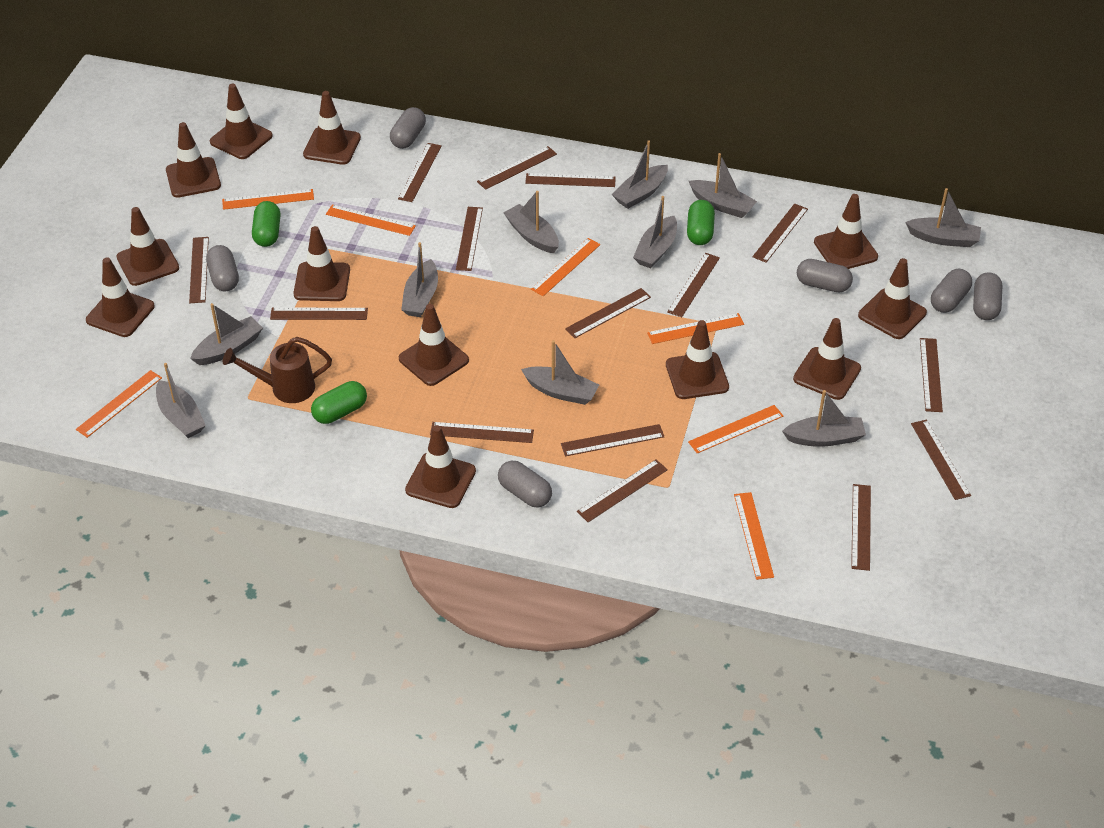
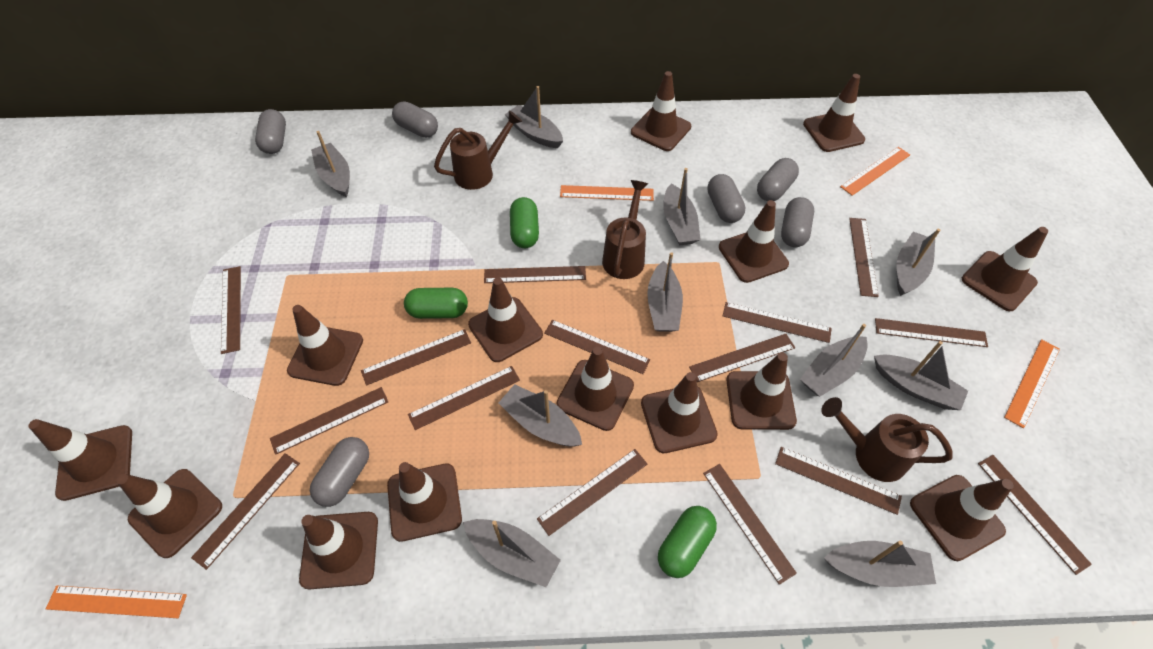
brown traffic cone: [86,257,155,337] [117,207,179,286] [166,122,221,198] [210,84,273,159] [293,226,350,301] [303,91,361,165] [399,304,469,386] [405,425,476,508] [666,320,729,399] [793,318,861,400] [814,194,878,269] [858,258,927,339] = 12 -> [28,419,132,501] [117,469,222,558] [287,305,363,386] [299,512,378,589] [387,462,462,542] [468,277,543,362] [557,347,634,431] [631,71,691,151] [641,372,718,453] [719,200,789,283] [726,352,797,430] [803,74,865,152] [910,475,1014,561] [962,227,1048,311] = 14
brown watering can: [223,337,332,403] = 1 -> [434,110,522,190] [602,180,648,279] [821,397,952,482] = 3
orange ruler: [76,370,162,438] [222,189,314,210] [326,204,416,236] [531,238,600,296] [647,313,744,344] [688,405,783,454] [734,492,774,580] = 7 -> [46,586,187,618] [560,185,654,201] [840,147,910,196] [1004,339,1060,428] = 4

